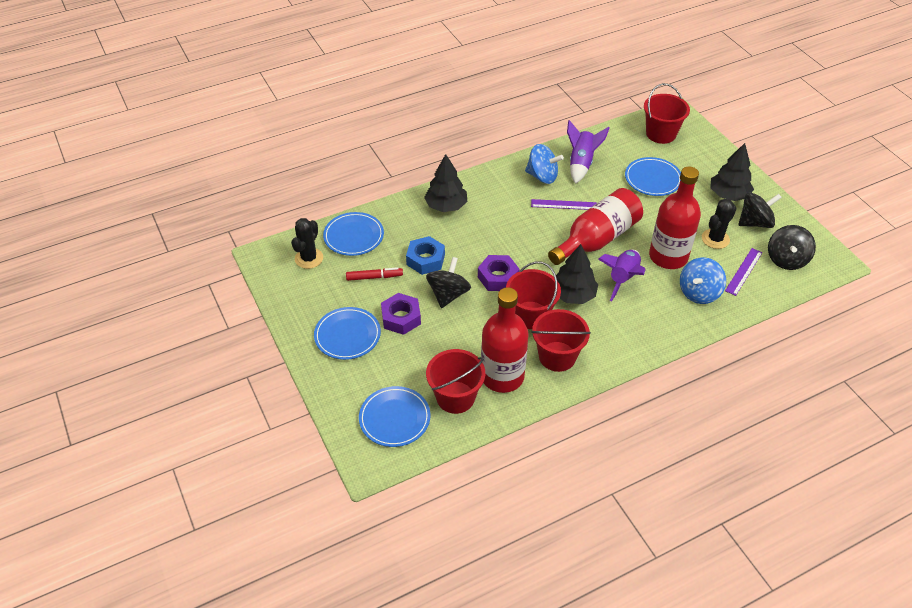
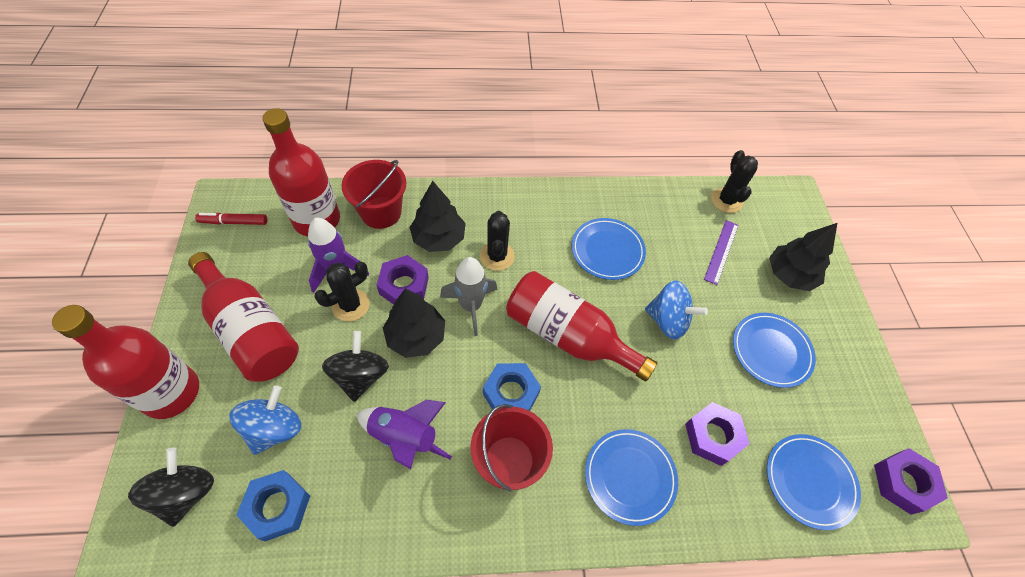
black cactus: [291,218,323,269] [702,199,737,249] = 2 -> [314,261,370,322] [480,211,515,271] [711,150,758,213] = 3
black spinning top: [426,257,471,308] [738,192,782,228] [768,225,816,270] = 3 -> [128,448,214,527] [322,331,389,402] = 2
blue nut: [406,236,445,275] = 1 -> [237,470,310,541] [483,363,541,411] = 2
grey rocket: none = 0 -> [440,257,497,336] = 1
purple nut: [381,293,421,335] [478,255,519,291] = 2 -> [376,255,429,305] [685,402,750,466] [874,448,948,514] = 3
purple ruler: [531,199,597,210] [725,248,763,296] = 2 -> [704,220,739,285] = 1
red bottle: [481,287,529,393] [548,188,643,265] [649,166,701,269] = 3 -> [52,305,199,419] [188,252,299,382] [262,108,340,236] [506,271,657,381] = 4
red bucket: [426,349,485,414] [506,261,561,329] [531,309,591,372] [644,83,690,144] = 4 -> [341,160,406,229] [471,404,553,492] = 2

